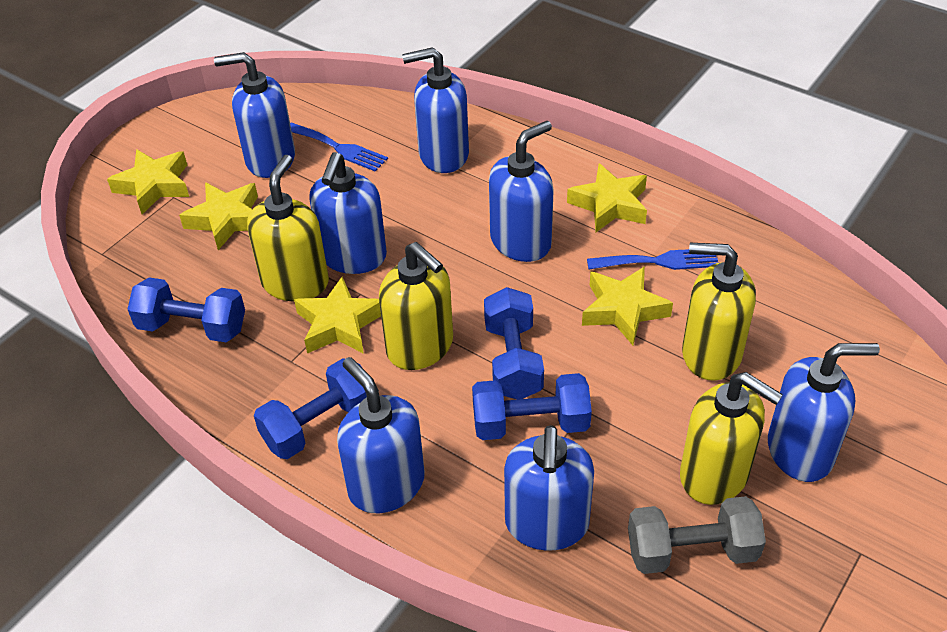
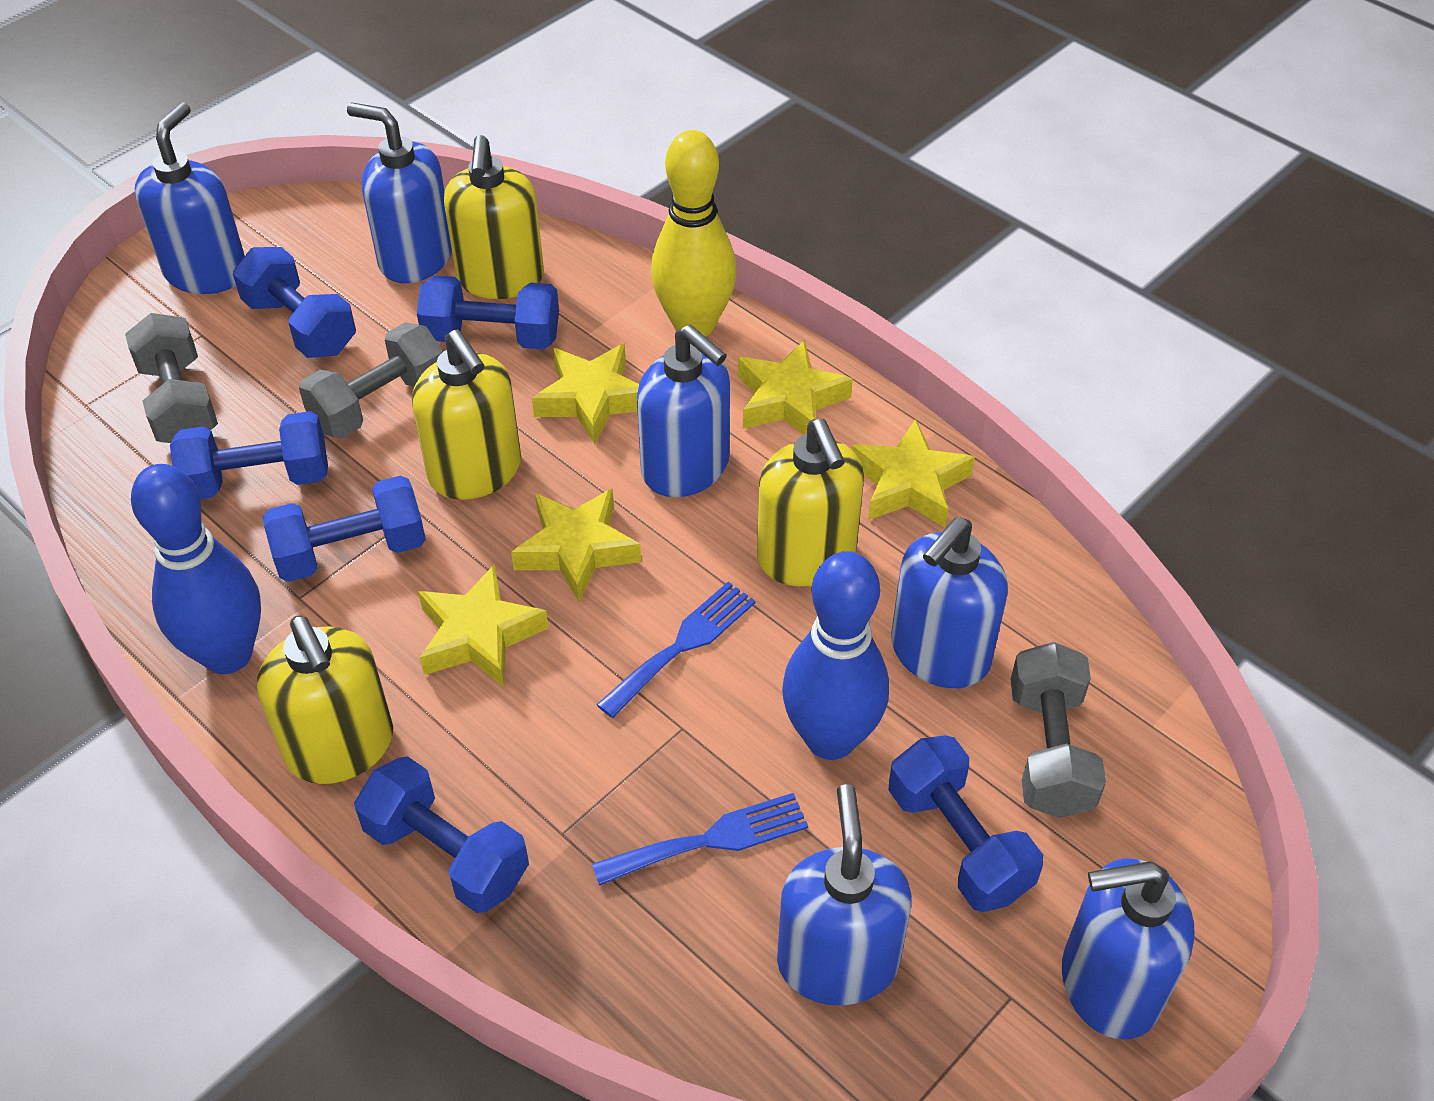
blue bowling pin: none = 0 -> [131,464,261,674] [782,551,889,760] = 2
blue dumbbell: [128,278,245,342] [254,358,367,459] [472,373,592,440] [484,287,544,400] = 4 -> [170,411,328,499] [233,247,356,358] [263,476,426,582] [354,756,529,913] [417,275,559,349] [889,735,1043,912] = 6
blue soap dispenser: [214,52,295,178] [309,152,387,274] [337,357,425,513] [402,47,469,173] [489,121,554,262] [504,425,594,551] [768,343,880,482] = 7 -> [135,102,245,294] [347,102,452,283] [637,325,730,497] [777,784,912,1006] [891,517,1008,688] [1062,858,1195,1039] = 6
grey dumbbell: [628,496,766,574] = 1 -> [125,313,218,443] [299,323,443,438] [1011,642,1106,818] = 3
yellow bowling pin: none = 0 -> [651,130,737,337] = 1

